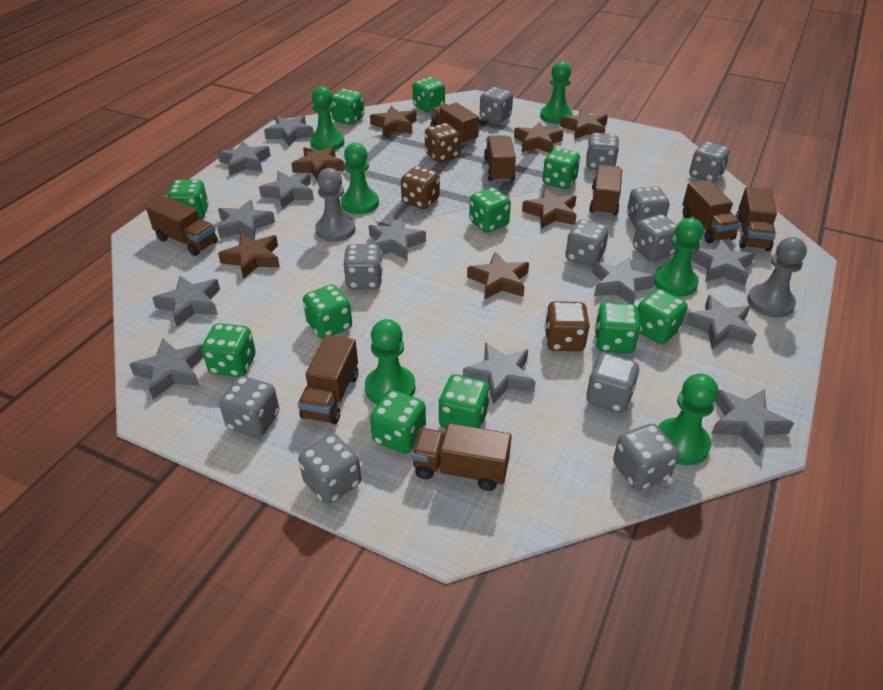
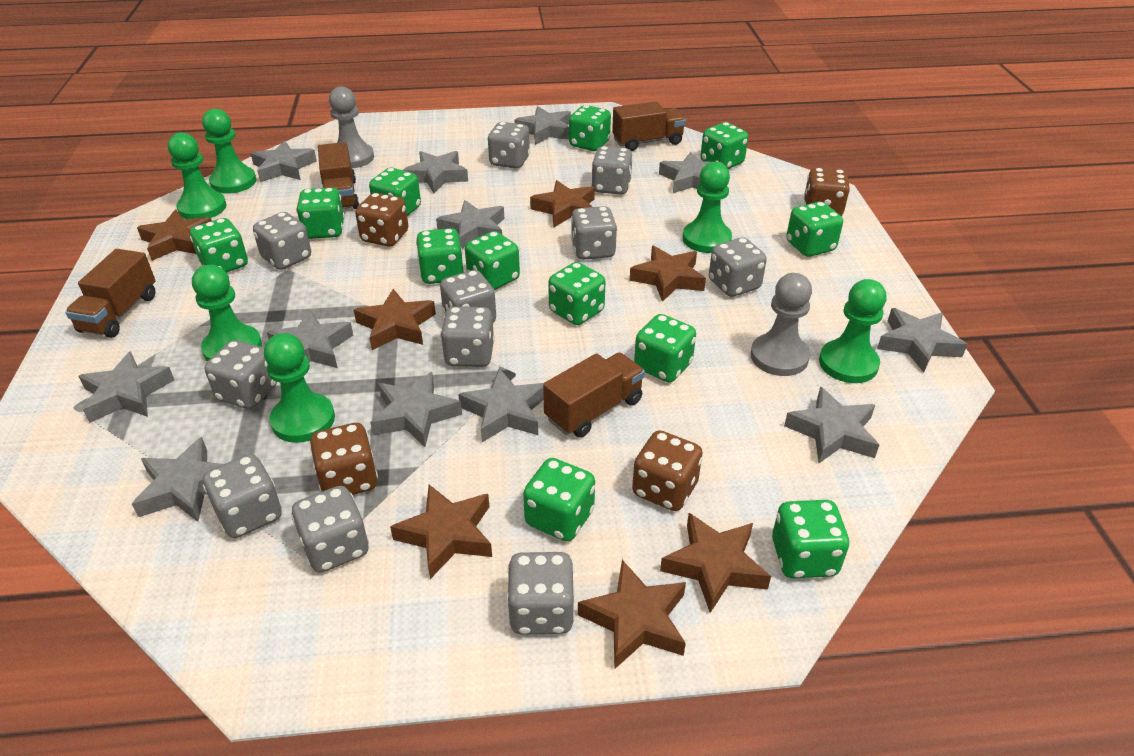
brown dice: [401,166,440,209] [425,123,460,162] [545,301,590,351] = 3 -> [309,423,378,495] [355,193,409,247] [632,430,703,511] [804,168,850,216] = 4
brown truck: [146,196,218,256] [298,335,358,424] [411,423,512,491] [430,103,479,145] [484,135,516,182] [589,165,622,216] [683,180,741,243] [736,187,777,251] = 8 -> [65,249,156,338] [318,142,359,209] [543,352,645,438] [612,101,686,151] = 4
green dice: [167,179,209,219] [202,323,256,377] [303,284,352,339] [331,89,364,125] [370,390,426,454] [413,77,445,112] [438,374,490,428] [469,187,511,233] [542,148,580,189] [595,302,641,354] [638,289,688,344] = 11 -> [190,218,248,273] [296,188,345,239] [369,168,421,216] [416,228,464,284] [465,231,520,290] [523,458,595,541] [548,262,606,325] [569,105,611,151] [634,314,696,382] [701,122,748,169] [772,500,850,579] [786,202,843,257] = 12

